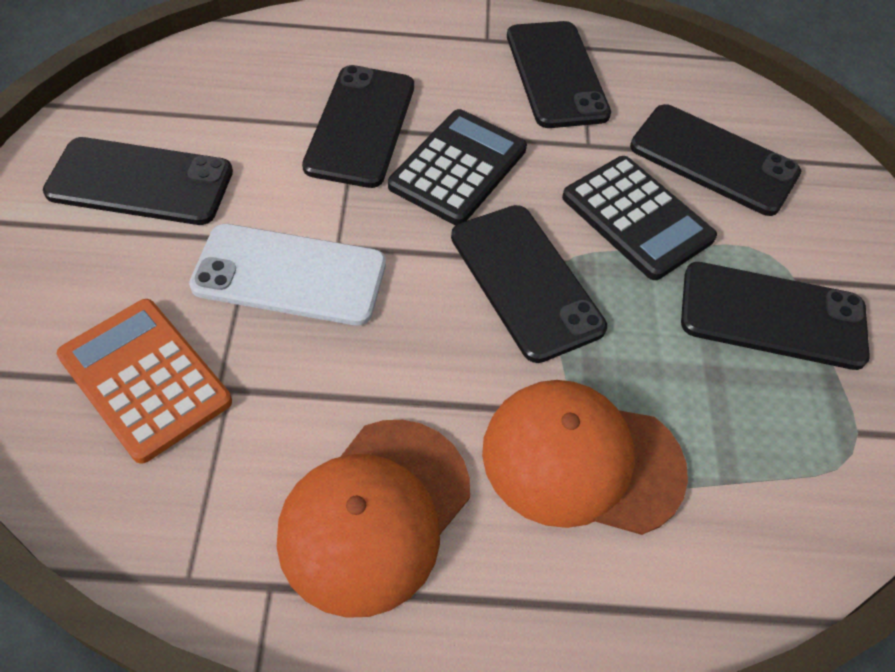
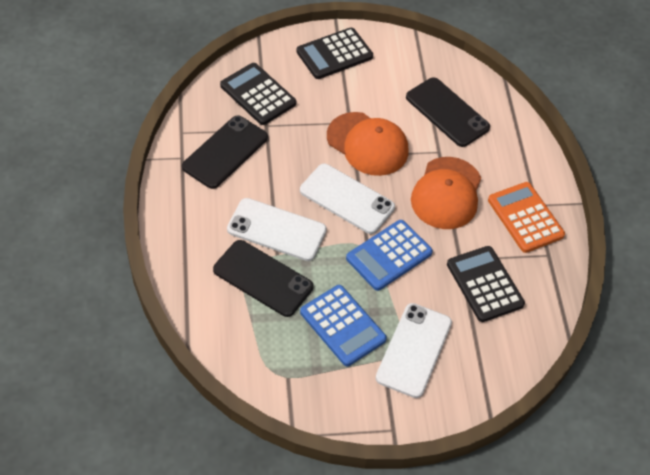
black calculator: [388,109,527,225] [562,156,717,280] = 2 -> [220,63,296,125] [296,28,373,79] [447,246,525,322] = 3
black phone: [43,137,233,225] [302,65,414,188] [451,205,607,363] [507,21,611,128] [630,104,801,216] [681,262,870,370] = 6 -> [182,115,268,189] [213,240,313,317] [406,77,490,147] = 3
blue calculator: none = 0 -> [300,285,387,366] [346,220,433,291] = 2
white phone: [189,224,386,325] = 1 -> [227,198,327,261] [300,164,395,234] [376,303,452,398] = 3

